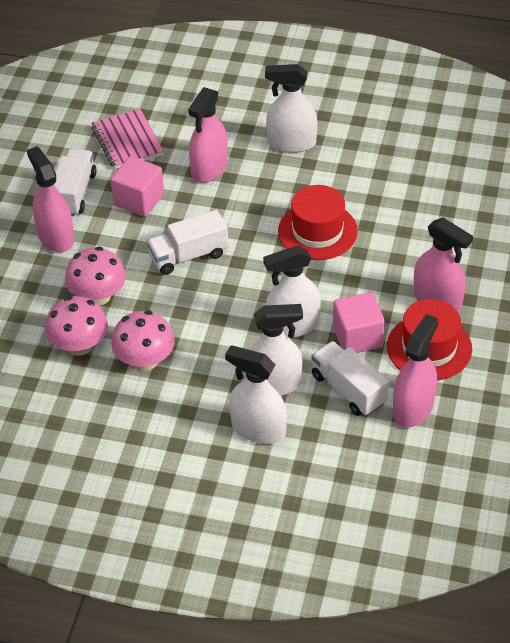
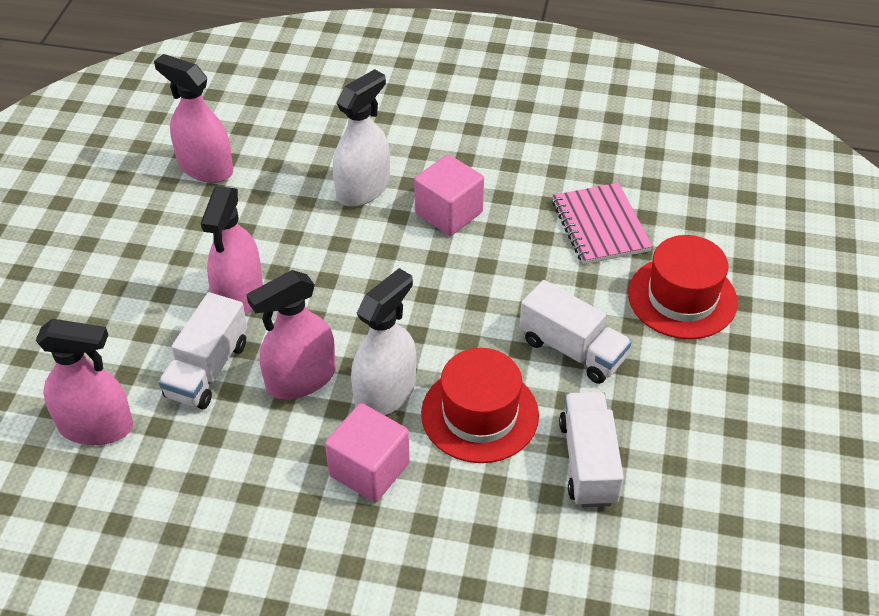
pink mushroom: [45,296,108,356] [65,247,126,306] [111,310,175,371] = 3 -> none = 0
white spray bottle: [225,345,287,444] [244,304,303,396] [263,245,321,338] [265,64,318,153] = 4 -> [333,69,390,207] [351,268,416,415] = 2

